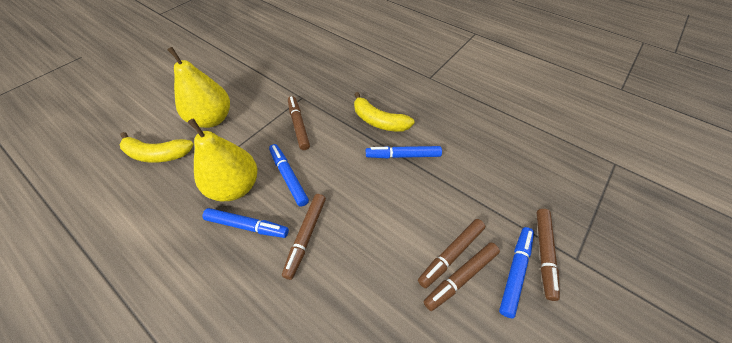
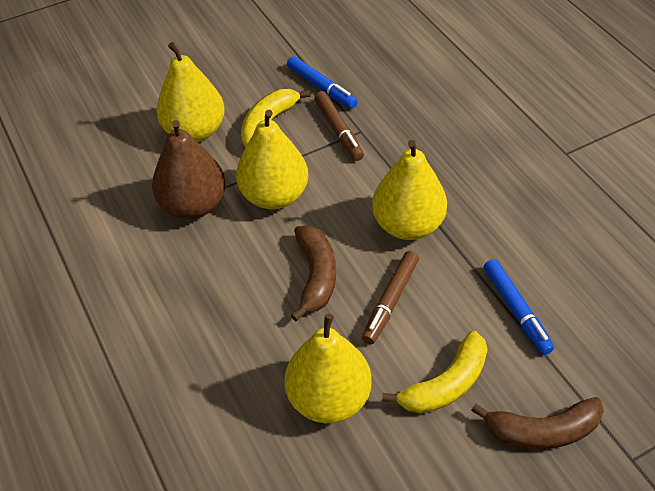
blue marker: [202,208,289,238] [269,144,309,207] [366,146,442,159] [499,227,534,318] = 4 -> [287,56,358,109] [484,259,554,355] = 2
brown banana: none = 0 -> [291,225,336,321] [471,397,604,449] = 2
brown marker: [282,194,326,280] [288,96,310,150] [418,219,485,288] [424,243,500,311] [537,209,560,301] = 5 -> [315,91,364,161] [362,251,419,344] = 2
brown pear: none = 0 -> [152,120,226,219] = 1
yellow pear: [167,47,230,128] [188,118,257,201] = 2 -> [156,42,225,142] [236,110,308,210] [285,313,372,423] [372,140,447,240] = 4

